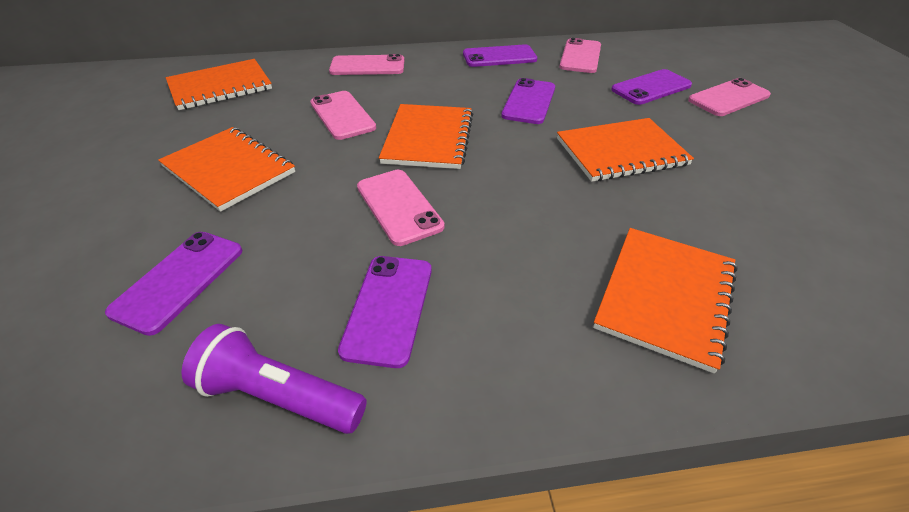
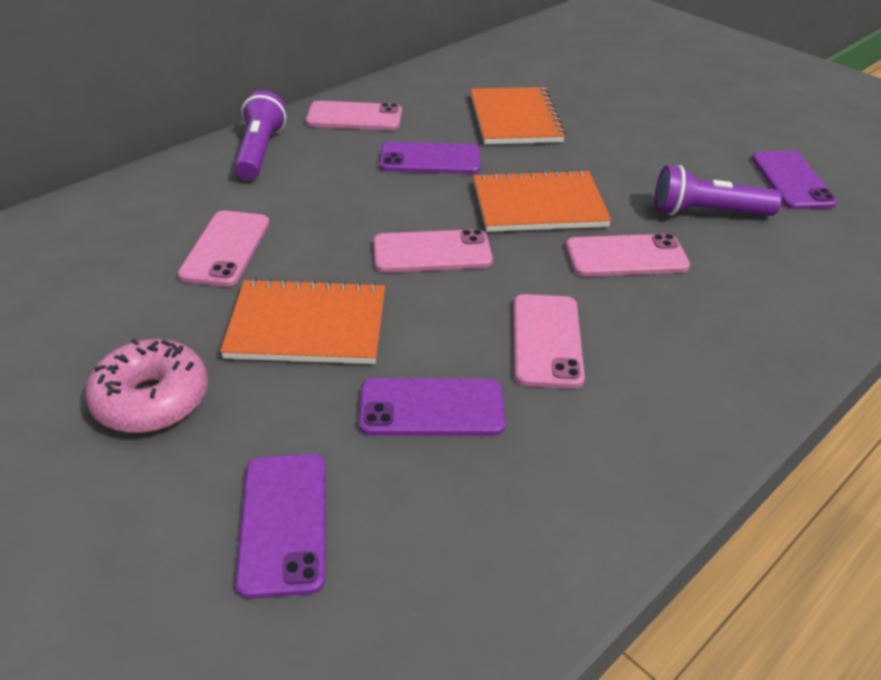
orange notebook: [158,127,295,212] [166,59,272,110] [379,104,473,169] [557,118,694,182] [593,228,738,373] = 5 -> [220,278,385,364] [470,87,566,144] [473,169,611,232] = 3
pink donut: none = 0 -> [85,338,208,433] = 1
purple flashlight: [181,324,367,434] = 1 -> [234,90,286,180] [655,165,782,216] = 2
purple phone: [105,232,242,336] [338,256,432,368] [463,44,537,67] [501,78,555,124] [611,69,692,105] = 5 -> [235,454,326,599] [359,378,506,436] [379,142,481,174] [752,151,837,209] = 4

